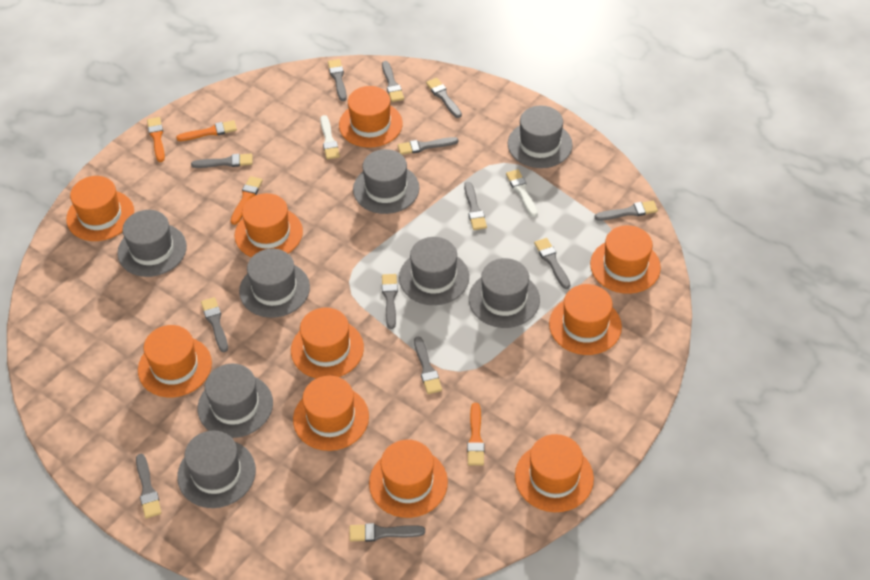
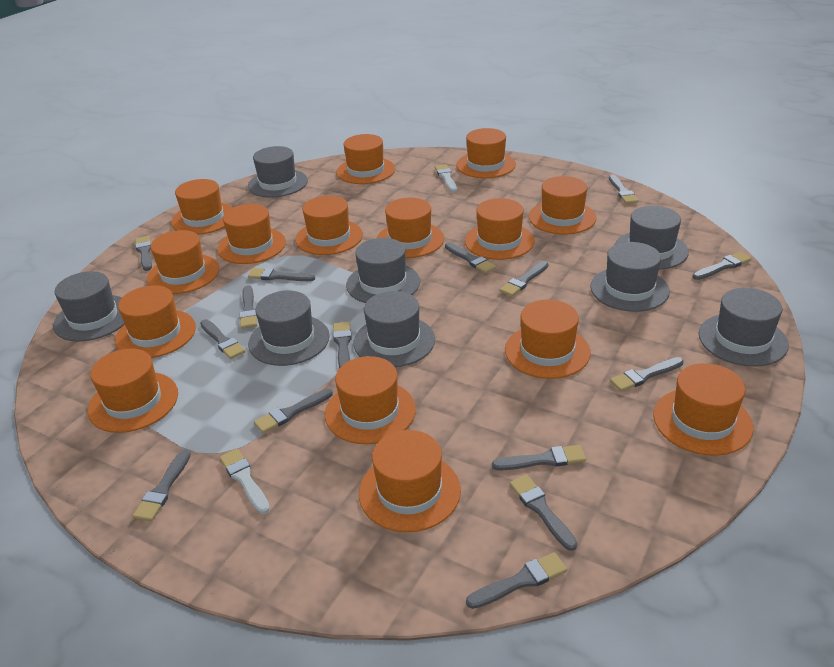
grey brush: [136,454,162,518] [191,154,253,168] [201,297,228,352] [328,59,347,101] [349,523,425,542] [382,61,404,102] [382,274,398,329] [398,137,458,155] [414,336,442,394] [426,78,462,118] [464,182,487,230] [534,238,570,289] [594,201,658,221] = 13 -> [133,449,191,522] [135,236,152,271] [200,319,245,359] [239,286,257,329] [248,268,315,281] [254,389,333,433] [333,322,352,368] [445,242,496,273] [466,552,567,609] [492,445,586,471] [500,261,548,297] [509,475,577,551] [609,174,639,204] [610,357,684,392] [692,252,751,280] = 15
orange brush: [147,117,165,162] [176,120,237,141] [231,176,263,225] [467,403,484,466] = 4 -> none = 0
orange hat: [66,176,134,241] [138,325,212,397] [235,193,303,257] [291,307,364,379] [293,376,369,451] [339,86,403,148] [369,439,448,518] [515,434,594,512] [549,284,622,355] [590,225,661,294] = 10 -> [88,348,178,433] [115,285,196,358] [147,230,219,294] [171,179,233,235] [217,204,286,264] [295,196,363,255] [325,356,416,444] [337,134,395,184] [359,430,461,532] [377,198,444,258] [457,128,516,178] [465,198,535,260] [505,300,591,379] [529,176,597,234] [653,363,754,456] = 15

